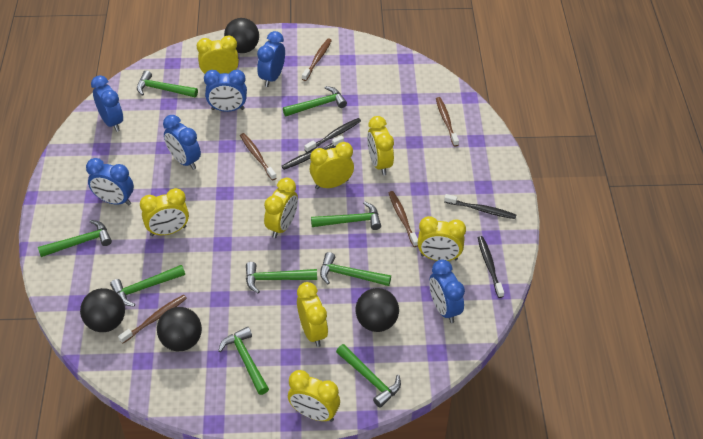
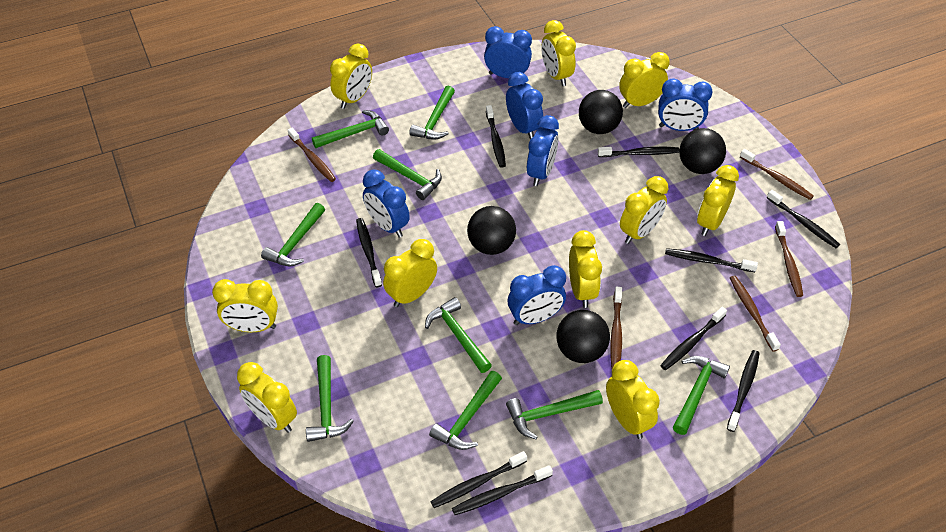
black toothbrush: [282,135,344,170] [304,118,361,152] [444,194,516,219] [478,236,504,298] = 4 -> [356,218,382,287] [430,451,527,508] [452,465,553,515] [486,105,506,168] [598,147,680,157] [660,307,727,370] [665,248,758,272] [727,350,760,432] [767,190,840,248] = 9
yellow clock: [140,188,189,236] [197,35,239,74] [264,178,298,238] [288,370,340,422] [297,282,328,347] [310,142,354,189] [367,116,394,175] [418,216,466,261] = 8 -> [212,279,278,332] [237,362,297,433] [330,44,372,109] [383,239,437,307] [542,20,576,86] [569,230,602,308] [606,360,660,439] [619,52,670,108] [620,176,668,244] [697,165,739,236] = 10

